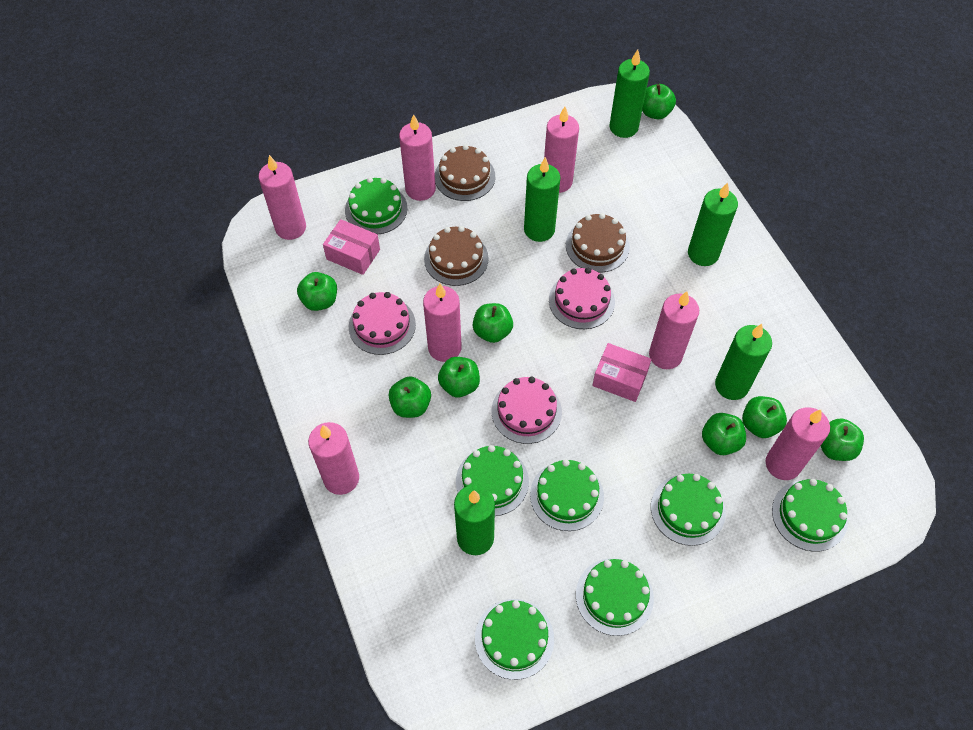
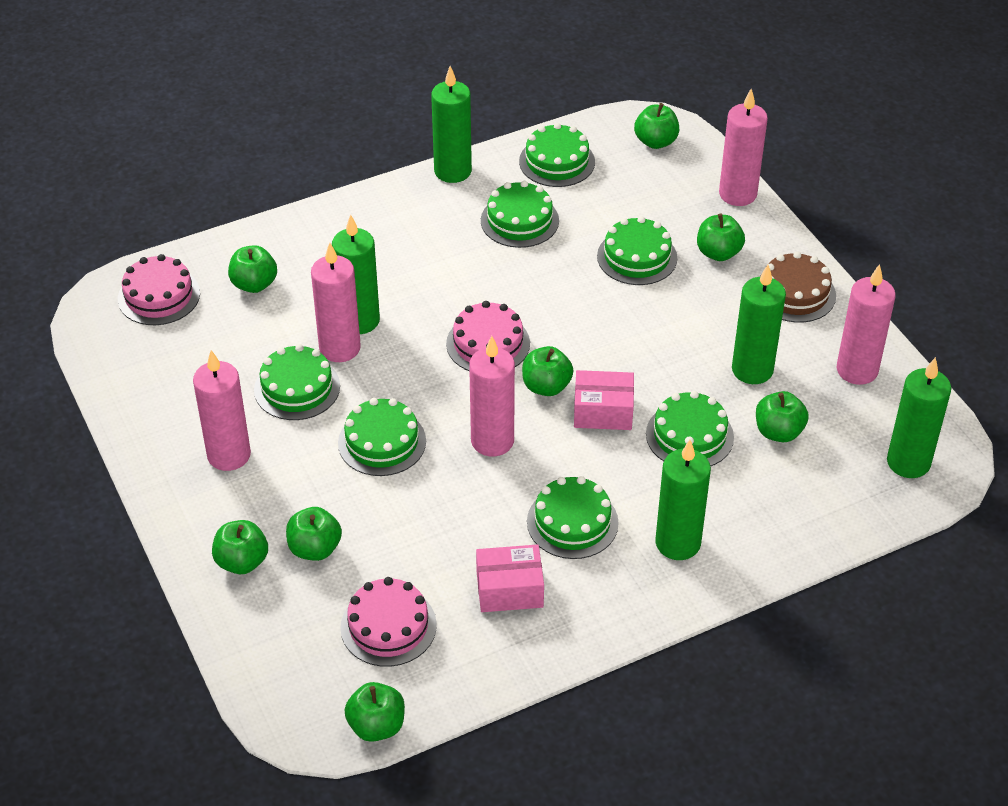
brown cake: [424,226,489,286] [435,145,495,201] [566,213,630,273] = 3 -> [759,252,836,323] = 1
pink candle: [259,155,306,240] [308,422,359,495] [399,114,436,201] [423,284,462,362] [544,107,579,193] [649,291,699,369] [765,407,830,480] = 7 -> [193,350,251,471] [311,243,361,362] [469,336,515,457] [719,89,768,206] [837,264,896,385] = 5

